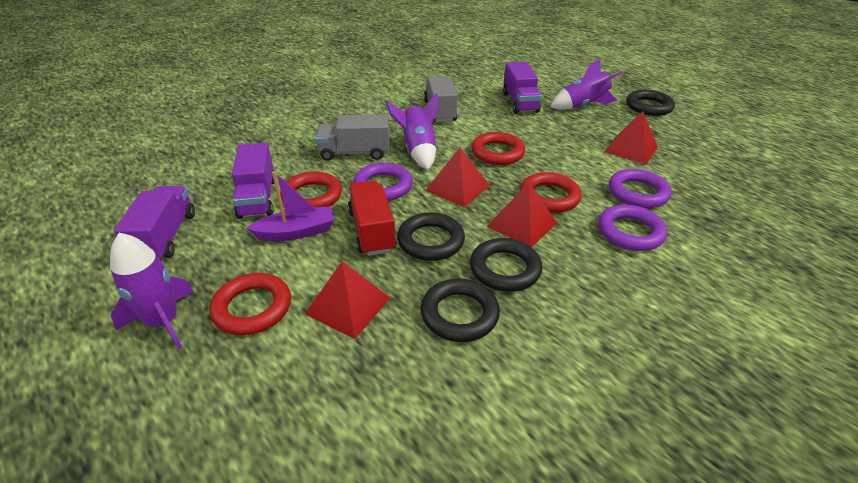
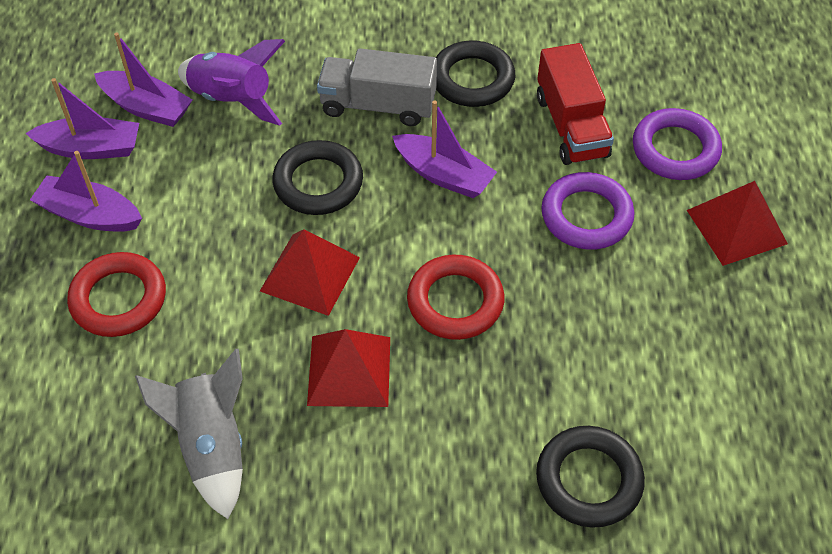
black ring: [397,212,465,261] [421,279,500,342] [470,238,542,292] [626,90,675,116] = 4 -> [272,140,363,215] [436,40,515,107] [536,426,645,528] = 3
grey rocket: none = 0 -> [135,349,243,519] = 1
grey truck: [315,115,390,161] [424,76,458,122] = 2 -> [317,48,437,126] = 1
purple boat: [247,171,334,241] = 1 -> [26,78,139,159] [30,151,142,232] [94,33,192,127] [392,101,497,198] = 4
purple ring: [353,162,413,201] [598,204,667,251] [609,169,671,208] = 3 -> [541,172,634,250] [633,108,722,180] = 2
purple rocket: [110,233,194,350] [386,93,439,170] [550,59,623,110] = 3 -> [178,39,285,126] = 1
purple truck: [114,186,195,259] [232,143,274,219] [503,62,542,114] = 3 -> none = 0
red pyramid: [305,261,390,339] [425,148,490,208] [487,182,557,247] [604,111,658,165] = 4 -> [260,229,360,316] [307,329,390,407] [687,181,788,266] = 3
red ring: [210,273,291,335] [280,171,342,207] [471,132,525,165] [520,172,581,213] = 4 -> [67,252,166,337] [407,255,504,340] = 2

